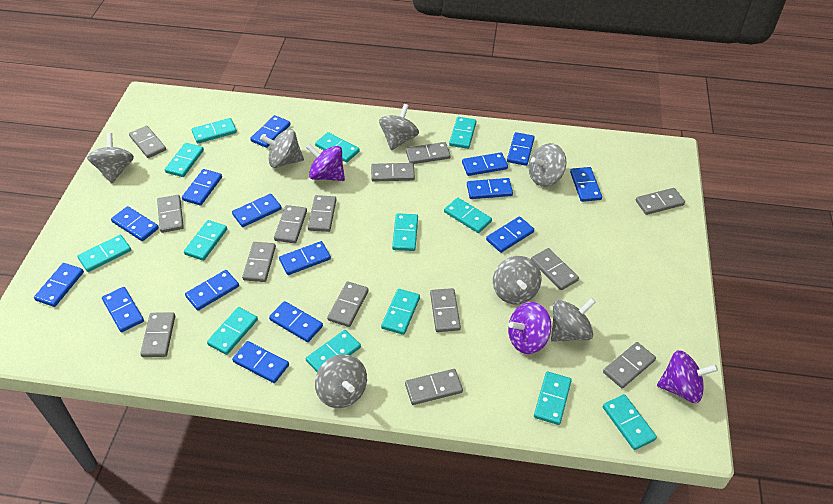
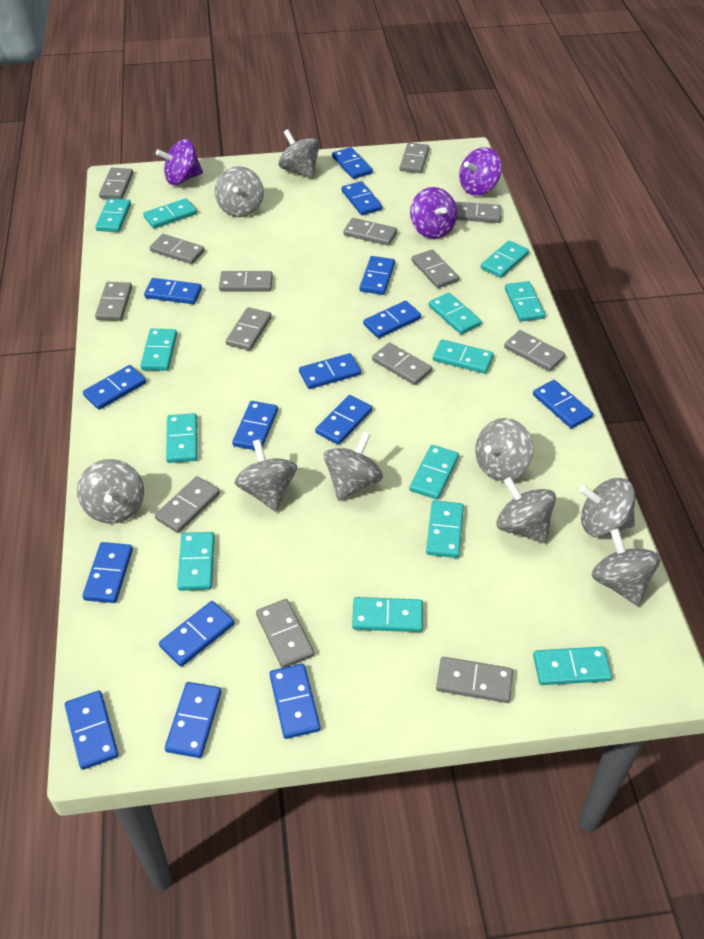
grey spinning top: [87,133,134,183] [260,129,304,168] [315,354,367,408] [379,104,419,150] [493,256,542,304] [529,143,566,187] [551,298,596,342] = 7 -> [77,459,144,524] [215,166,264,217] [235,439,297,512] [278,129,320,179] [324,432,383,501] [475,418,533,481] [496,477,556,543] [579,478,636,537] [591,528,661,606] = 9

